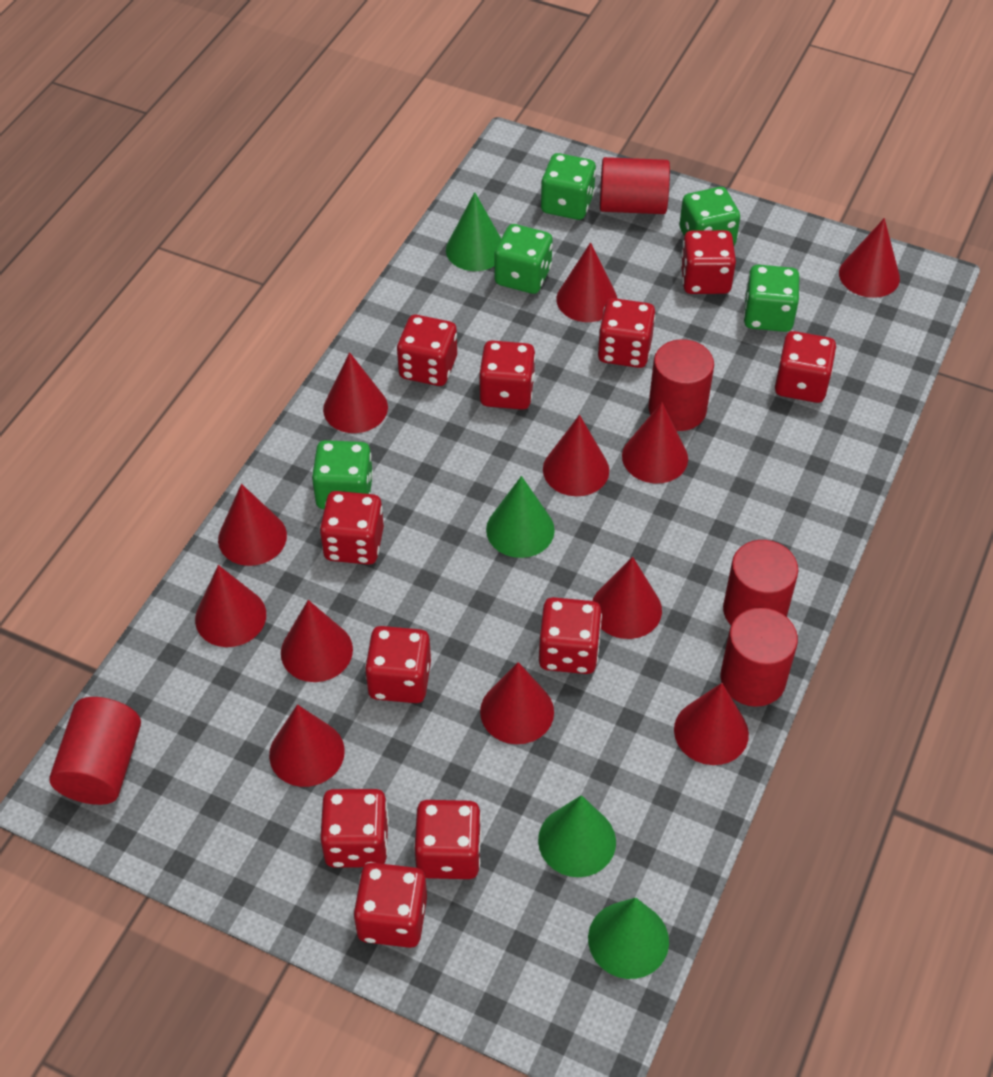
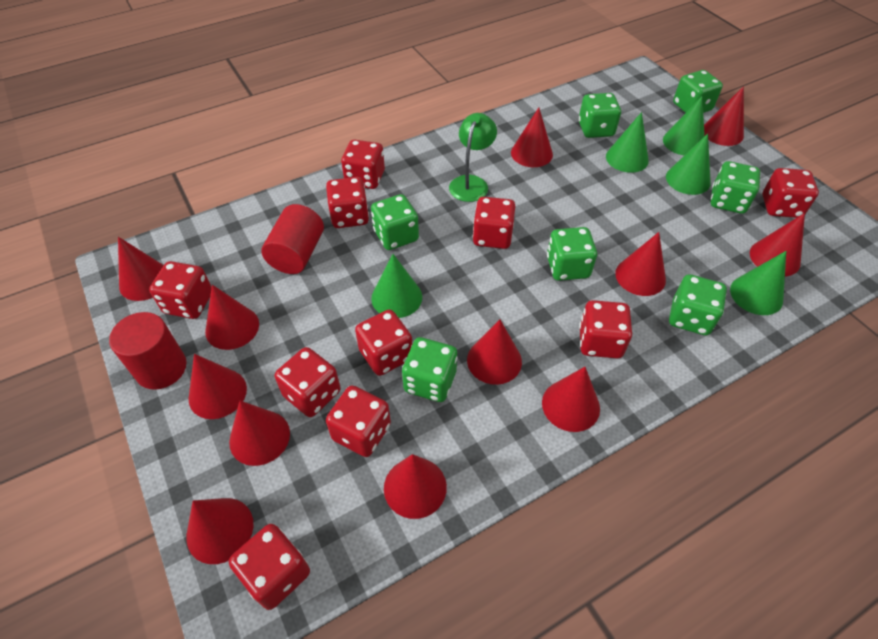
green cone: [446,192,501,271] [486,476,555,558] [538,795,616,877] [588,897,669,979] = 4 -> [371,254,422,318] [606,112,649,173] [663,96,705,155] [666,133,711,195] [730,251,786,315] = 5
green dice: [312,440,373,509] [495,224,553,294] [541,153,596,220] [680,187,740,245] [744,265,800,332] = 5 -> [371,194,419,250] [402,337,457,402] [547,227,597,281] [579,93,621,138] [669,274,727,335] [673,70,723,113] [711,161,760,214] = 7
green lamp: none = 0 -> [449,113,497,202] = 1
red cylinder: [49,697,141,805] [600,157,670,214] [649,339,714,431] [720,608,798,707] [723,540,799,625] = 5 -> [109,312,187,390] [261,204,324,274] = 2
red dice: [320,491,384,565] [320,789,389,868] [353,863,427,948] [365,626,431,703] [397,315,457,386] [414,800,481,879] [479,340,535,410] [539,597,602,674] [598,298,656,368] [680,230,736,294] [775,331,836,403] = 11 -> [149,261,212,319] [229,524,310,610] [275,347,341,417] [326,177,369,228] [326,386,391,457] [341,140,385,189] [355,310,412,376] [473,197,515,249] [579,300,632,358] [762,168,819,218] = 10

